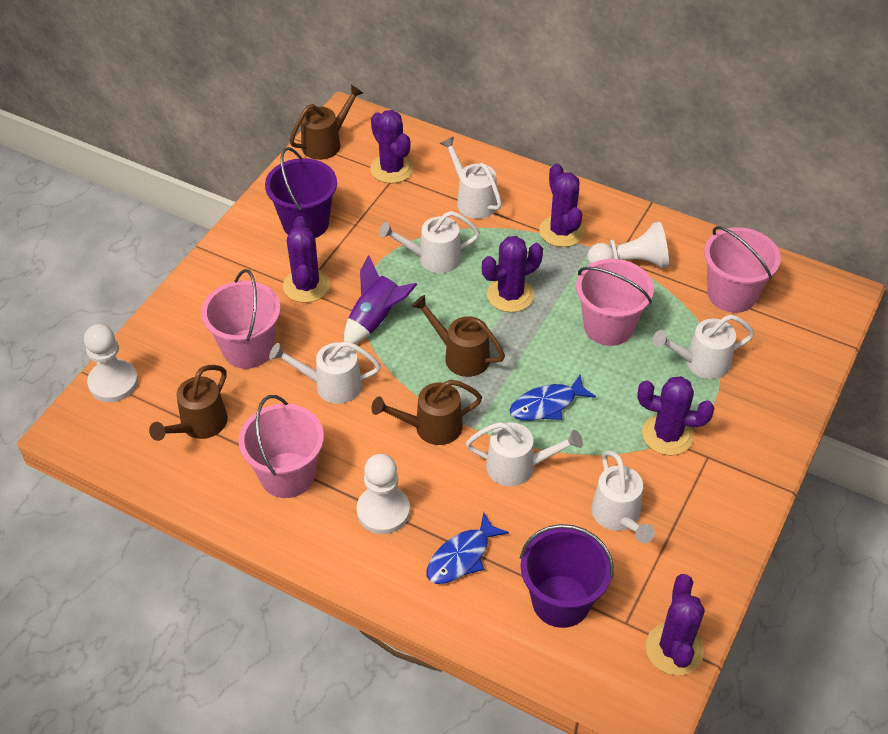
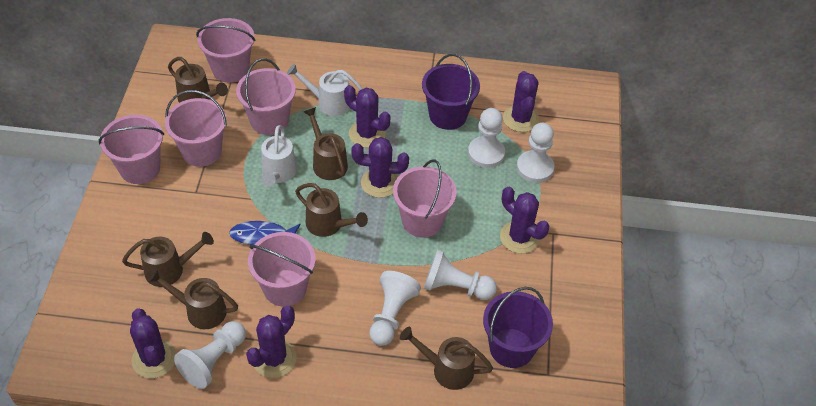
blue fish: [427,512,509,584] [510,375,596,421] = 2 -> [229,221,300,245] = 1
brown watering can: [149,365,228,441] [289,85,363,160] [371,380,482,445] [411,295,505,377] = 4 -> [122,232,214,287] [147,269,238,329] [168,57,228,103] [295,183,368,237] [304,107,348,180] [400,327,493,390] = 6
pink bucket: [201,269,280,369] [239,395,324,498] [576,259,654,346] [704,226,781,313] = 4 -> [98,115,164,184] [165,90,227,167] [196,18,255,82] [236,58,296,135] [248,232,316,307] [393,159,456,238] = 6
purple rocket: [344,255,417,344] = 1 -> none = 0
white pawn: [84,324,138,402] [357,454,410,534] [587,222,669,268] = 3 -> [174,321,246,389] [369,271,421,346] [424,249,497,300] [468,108,505,168] [517,123,554,183] = 5
white watering can: [269,341,381,404] [379,211,480,273] [440,136,502,219] [466,422,583,486] [591,451,655,543] [653,315,754,379] = 6 -> [261,125,297,187] [287,64,362,116] = 2

